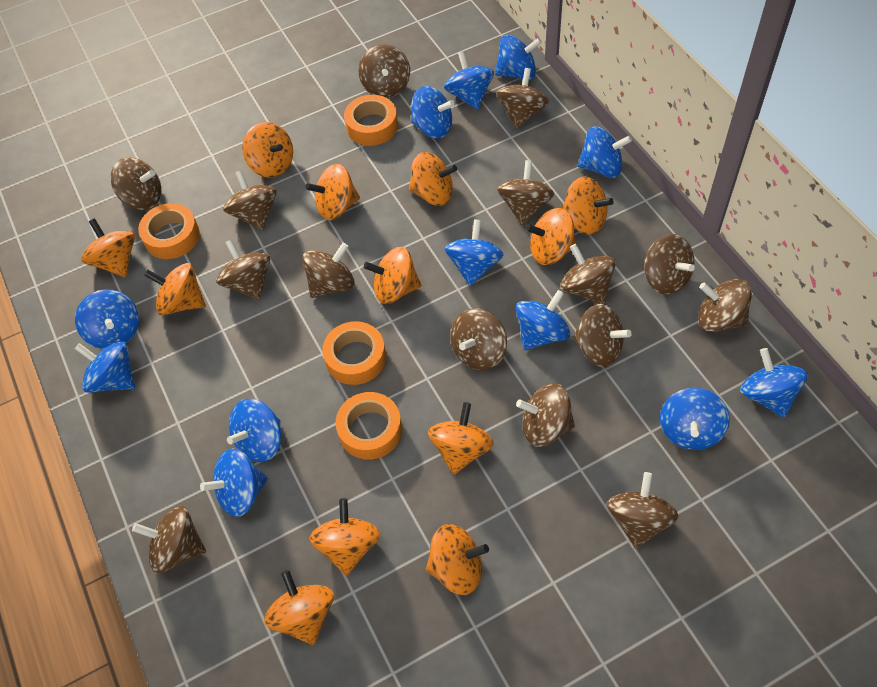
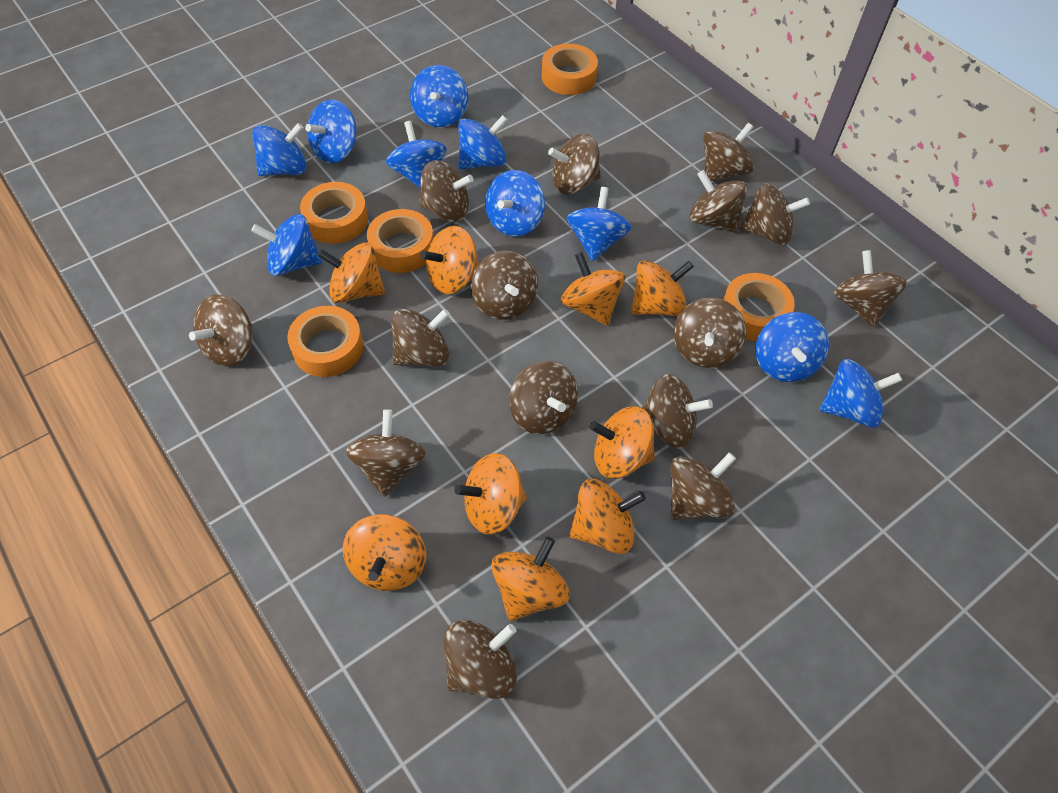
blue spinning top: [75,289,139,349] [75,341,135,393] [200,448,268,517] [227,399,281,462] [411,86,455,138] [444,51,494,110] [444,219,503,286] [495,34,542,80] [516,290,570,350] [577,126,632,178] [660,388,730,450] [740,348,808,418] = 12 -> [251,214,322,276] [252,123,307,176] [305,99,356,163] [386,121,447,189] [410,65,468,127] [458,115,508,169] [485,170,545,236] [566,187,631,261] [755,312,829,382] [820,359,902,428] = 10
orange spinning top: [81,218,135,277] [144,263,205,315] [242,122,293,178] [264,570,334,645] [305,164,360,220] [309,498,380,575] [364,247,421,304] [409,152,457,206] [426,524,489,595] [428,402,494,475] [526,208,577,265] [562,177,614,235] = 12 -> [317,243,385,303] [343,514,426,591] [420,226,479,294] [455,453,527,535] [491,537,570,621] [560,252,625,326] [569,479,646,554] [590,406,655,479] [631,260,694,316] = 9
orange tape: [138,203,200,259] [322,321,386,385] [336,392,402,460] [344,95,398,146] = 4 -> [287,306,363,377] [300,182,368,244] [367,209,433,273] [542,43,598,95] [723,273,795,341] = 5

